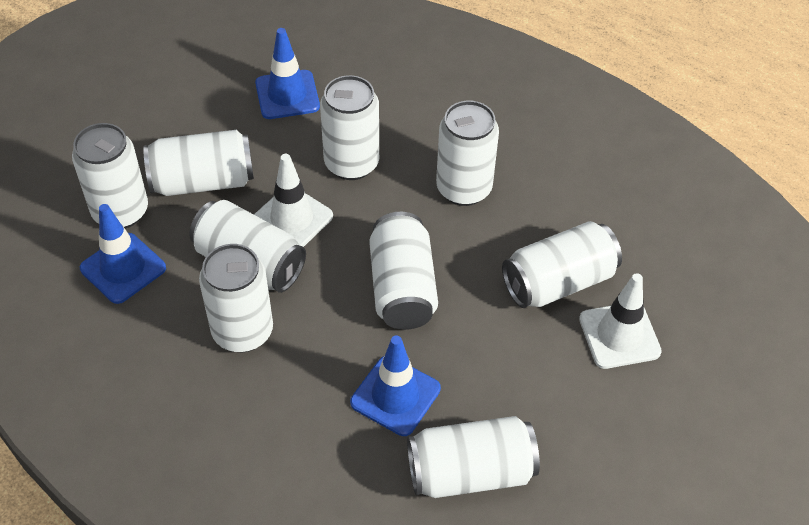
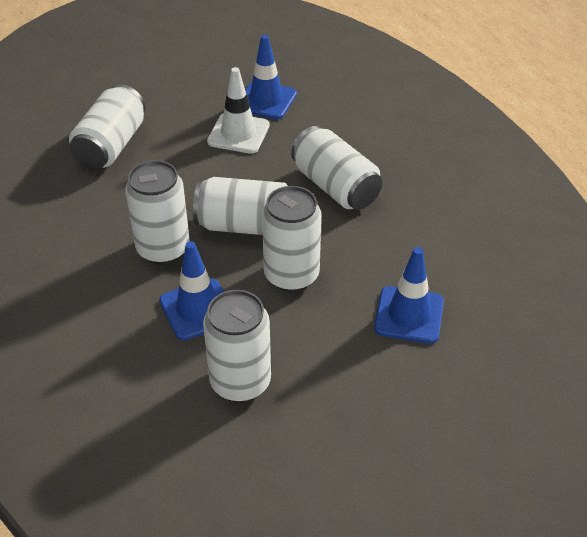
white can: [72,123,148,229] [143,130,254,196] [189,200,306,293] [199,244,273,352] [320,75,379,180] [369,212,438,330] [407,416,540,498] [436,101,499,206] [502,221,622,308] = 9 -> [69,85,145,169] [125,160,190,265] [193,177,288,235] [203,290,271,402] [262,186,321,292] [291,126,382,210] = 6
white traffic cone: [254,154,333,247] [579,273,662,369] = 2 -> [207,67,270,154] = 1

